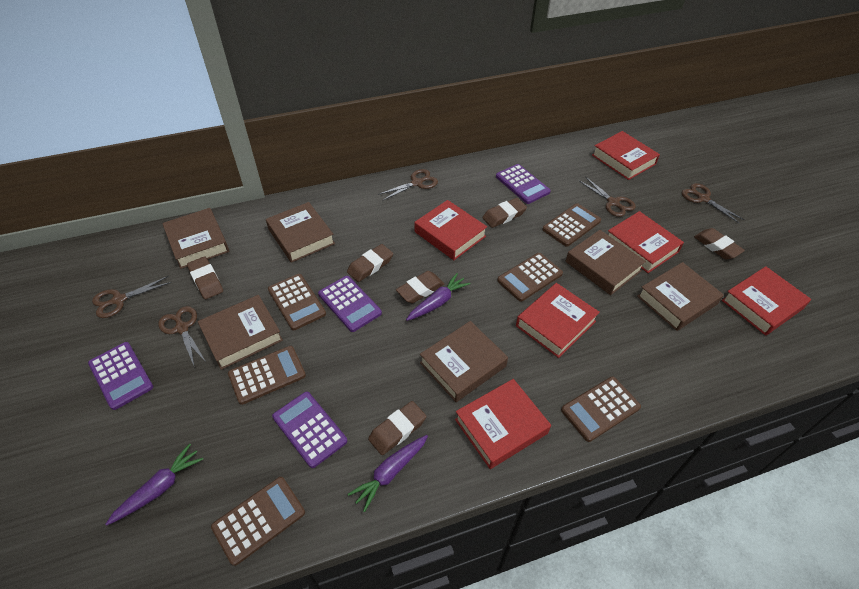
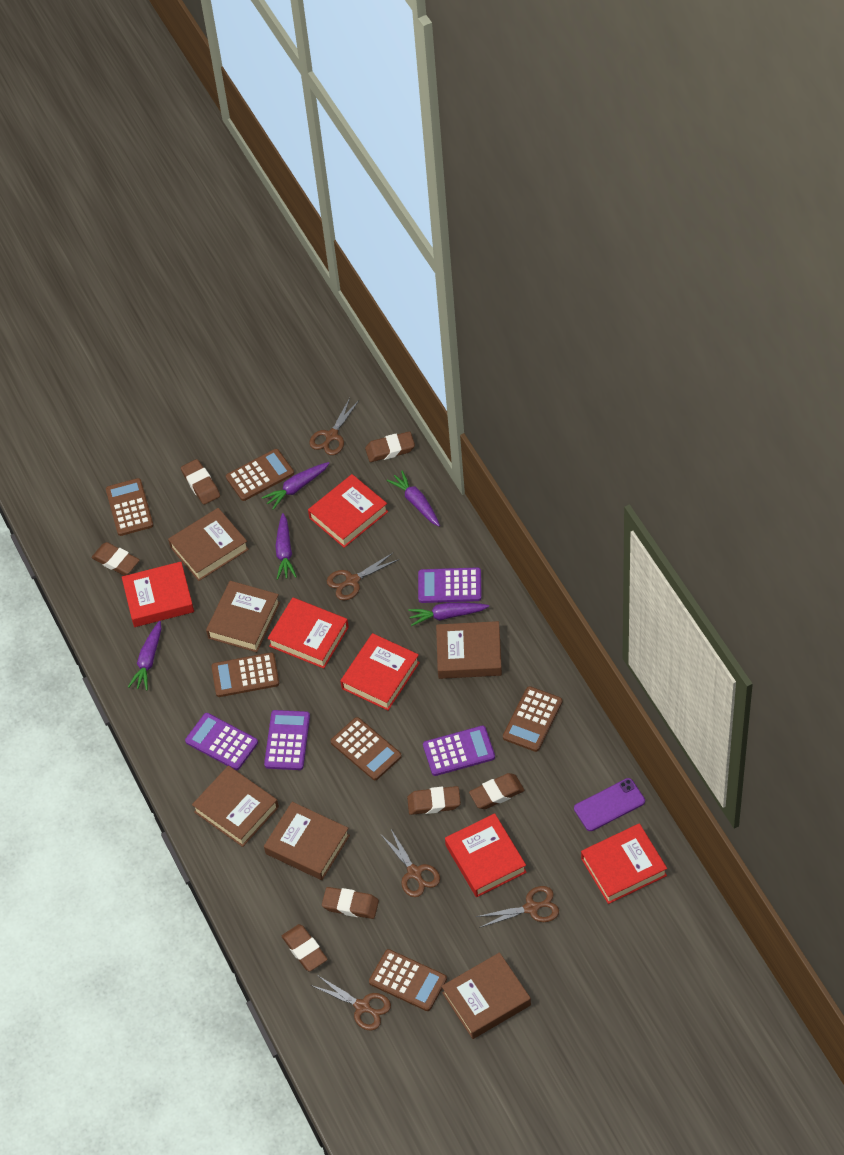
brown eraser: [187,256,223,299] [347,244,393,282] [368,401,426,455] [396,271,444,303] [482,198,527,228] [694,228,745,259] = 6 -> [91,542,140,575] [181,459,220,505] [282,924,328,971] [322,887,379,919] [365,431,415,462] [407,786,461,815] [469,773,524,809] = 7
purple carrot: [106,443,203,525] [348,435,428,512] [406,273,470,321] = 3 -> [128,621,161,691] [262,462,330,510] [275,513,297,580] [387,471,440,527] [408,603,489,626] = 5
purple phone: none = 0 -> [574,778,645,831] = 1

